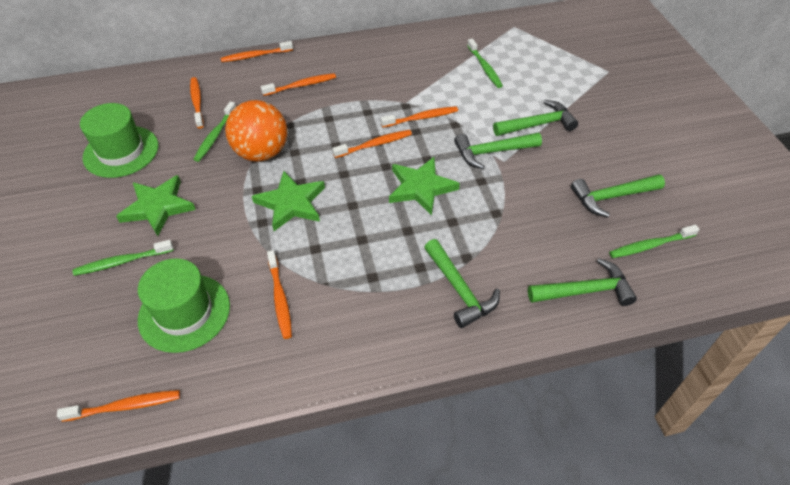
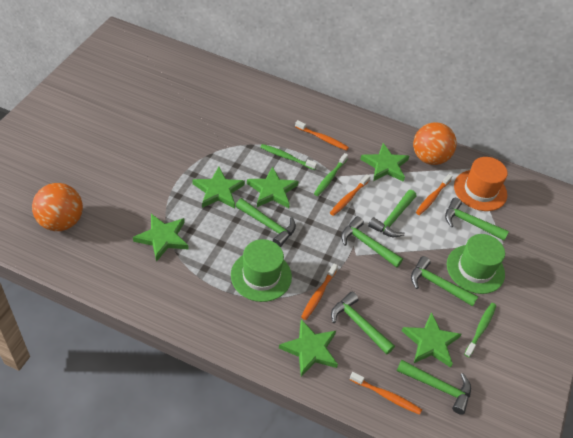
green hammer: [424,239,500,328] [454,133,542,169] [493,100,578,136] [528,258,637,306] [571,174,665,217] = 5 -> [236,198,296,247] [331,292,395,355] [341,216,403,268] [368,190,416,237] [397,359,471,415] [411,256,478,307] [445,198,509,240] = 7
green star: [116,175,196,236] [252,171,325,231] [389,157,460,216] = 3 -> [133,214,189,262] [193,167,245,208] [247,166,298,208] [279,319,338,377] [360,143,409,182] [402,312,461,368] = 6
green toothbrush: [73,240,174,276] [193,102,236,162] [467,39,503,88] [609,225,700,258] = 4 -> [260,144,317,170] [314,153,348,196] [464,303,496,357] = 3
orange ball: [225,100,287,162] = 1 -> [32,183,83,231] [413,122,456,165] = 2
orange hat: none = 0 -> [454,157,508,211] = 1
orange toothbrush: [57,390,180,422] [190,77,204,129] [221,41,293,62] [261,73,336,96] [267,250,292,339] [332,130,412,158] [381,106,458,128] = 7 -> [295,120,349,151] [301,264,338,320] [330,174,370,216] [350,372,422,415] [416,174,452,215] = 5

